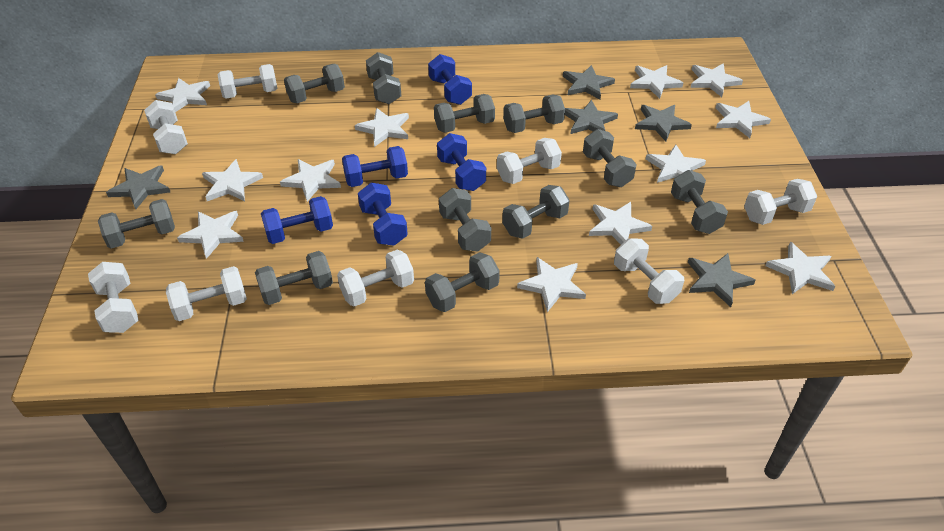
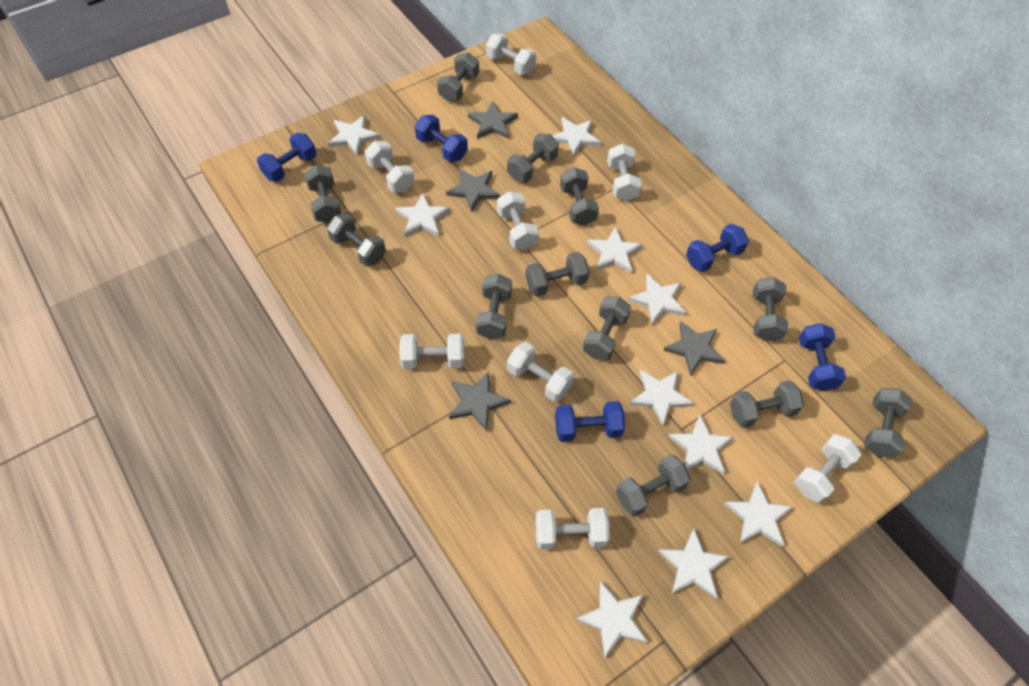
grey dumbbell: [98,199,175,249] [255,251,333,305] [284,64,345,103] [366,52,401,104] [425,252,500,312] [434,94,495,133] [439,188,491,251] [502,185,570,239] [503,95,565,133] [583,129,637,187] [671,170,728,234] = 11 -> [304,165,341,223] [327,213,386,266] [437,52,479,102] [476,274,512,339] [507,133,559,183] [525,252,590,297] [560,167,599,226] [582,297,631,360] [616,454,691,517] [730,380,804,428] [753,277,788,342] [864,388,912,458] = 12
grey star: [106,165,170,209] [563,65,615,100] [565,100,618,134] [635,105,692,141] [688,253,756,307] = 5 -> [446,169,500,212] [449,372,511,431] [468,101,518,139] [663,321,725,376] = 4
white star: [155,78,210,112] [177,211,244,259] [202,159,263,201] [280,159,341,202] [355,108,409,147] [517,257,586,312] [589,202,652,244] [630,65,683,99] [646,145,706,183] [690,63,743,97] [715,101,771,138] [765,242,835,294] = 12 -> [328,115,380,156] [395,193,450,237] [553,117,601,157] [576,581,648,658] [587,227,643,273] [628,274,686,325] [630,370,694,426] [658,529,730,599] [668,415,734,475] [724,481,793,547] = 10

